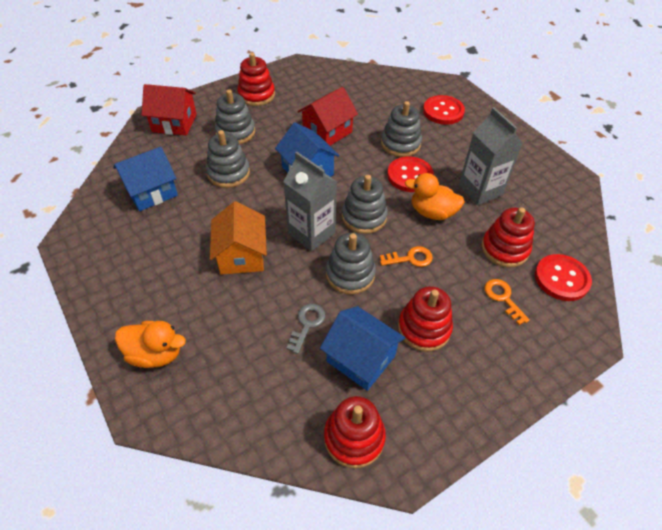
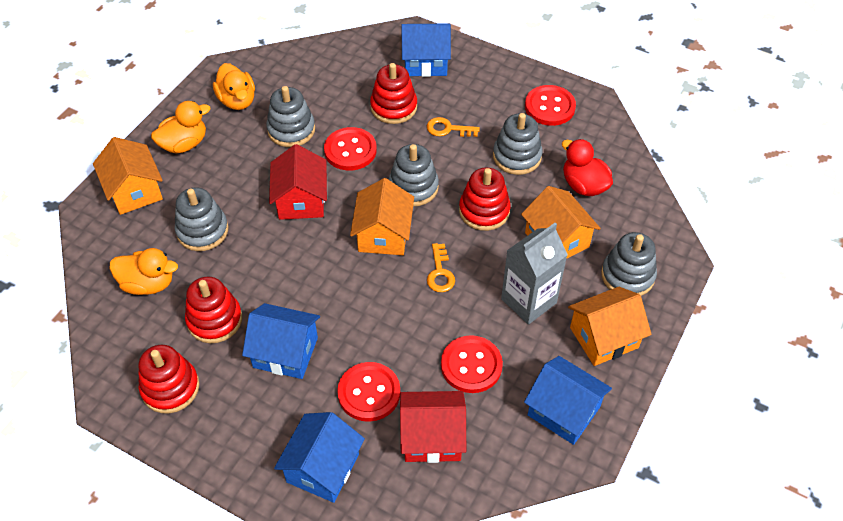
blue house: [113,147,178,211] [275,123,340,177] [320,306,405,391] = 3 -> [242,303,320,379] [274,412,365,503] [401,23,451,77] [524,356,612,445] = 4
grey carton: [283,152,337,252] [459,107,523,205] = 2 -> [501,223,568,324] = 1
grey key: [287,304,325,354] = 1 -> none = 0
orange duck: [115,321,186,368] [405,173,465,220] = 2 -> [110,248,178,295] [151,101,211,154] [213,63,255,110] = 3
orange house: [210,201,267,275] = 1 -> [93,137,163,215] [350,178,414,255] [521,186,601,259] [568,287,652,366] = 4
red button: [387,156,434,192] [423,95,465,125] [535,254,592,301] = 3 -> [324,127,377,171] [337,362,400,422] [441,335,503,393] [525,85,576,126] = 4
red duck: none = 0 -> [562,139,613,196] = 1

